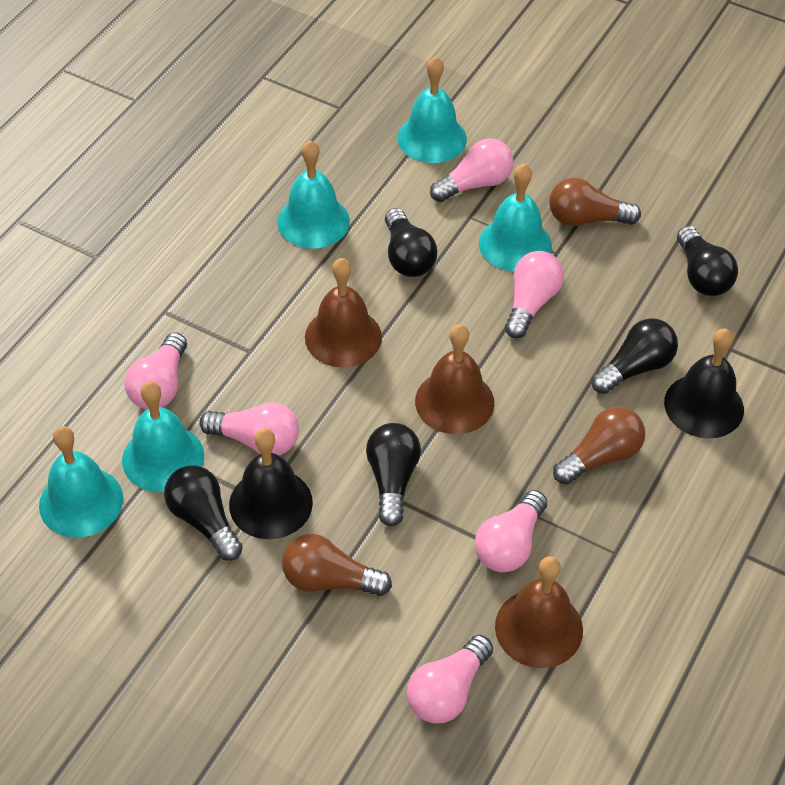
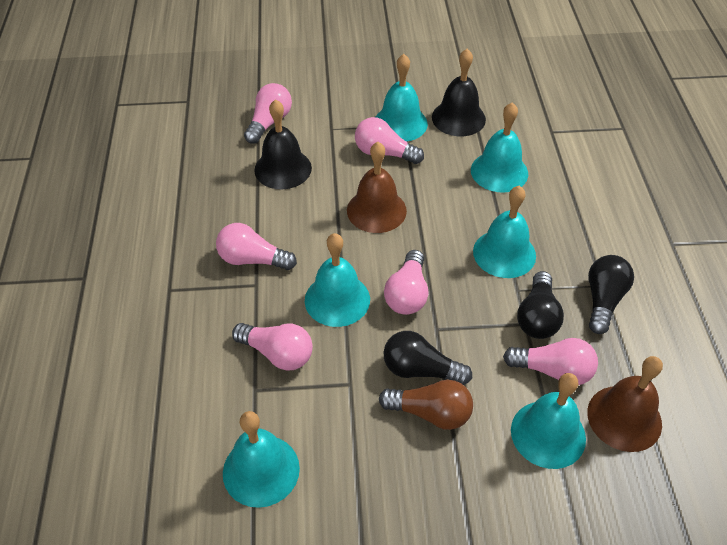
black light bulb: [164,465,243,561] [366,423,421,527] [385,208,437,277] [591,318,678,394] [677,226,738,296] = 5 -> [383,331,472,385] [517,271,564,339] [588,255,634,334] = 3
brown bell: [305,258,382,368] [415,324,494,434] [495,556,583,668] = 3 -> [347,142,407,233] [587,356,663,452] = 2
brown light bulb: [282,534,392,596] [549,178,641,226] [553,407,645,485] = 3 -> [379,380,473,430] = 1
turquoise bell: [39,426,123,538] [122,381,204,492] [277,140,350,249] [398,56,467,163] [479,164,552,272] = 5 -> [223,411,300,508] [305,233,370,327] [376,54,428,142] [471,102,528,192] [473,186,536,278] [511,373,586,469] = 6

